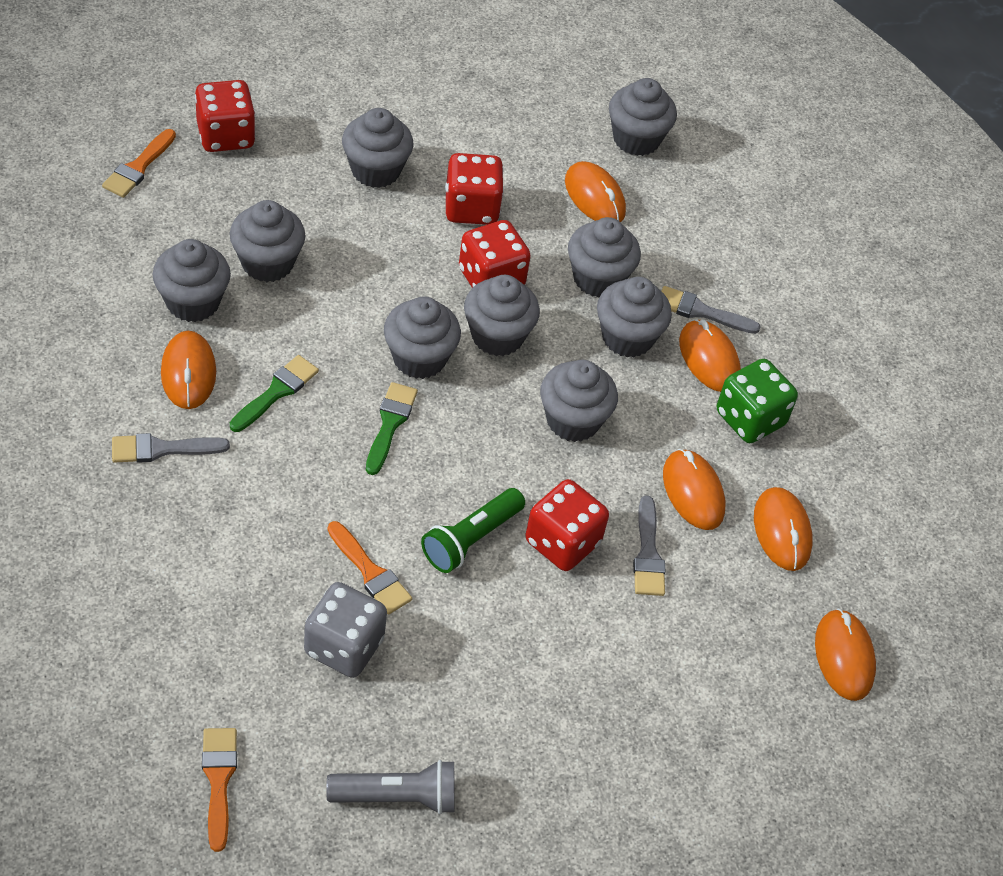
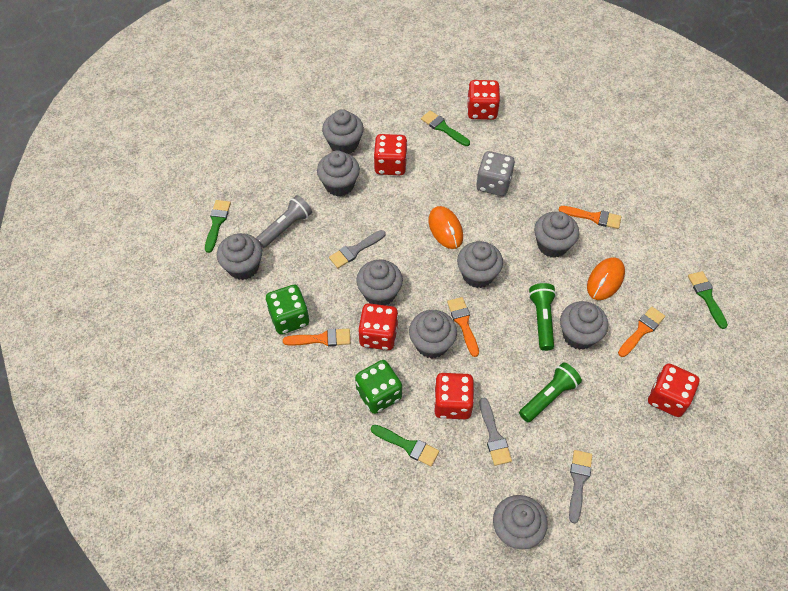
green brush: [230,355,319,432] [366,382,418,475] = 2 -> [205,200,231,253] [371,425,439,466] [421,110,470,146] [688,271,728,329] = 4
green dice: [717,359,798,443] = 1 -> [266,285,309,334] [355,360,402,414] = 2
green flashlight: [421,488,525,573] = 1 -> [519,362,582,422] [529,283,556,351] = 2
orange brush: [102,129,176,198] [202,728,237,852] [328,521,412,614] = 3 -> [283,328,351,346] [447,297,479,357] [559,206,621,229] [618,307,665,357] = 4
orange mouse: [161,331,216,409] [565,161,626,222] [663,449,725,530] [679,319,741,392] [754,487,813,571] [815,608,876,701] = 6 -> [429,206,463,249] [587,257,625,300] = 2
red dice: [195,80,256,152] [445,153,504,225] [459,220,531,288] [526,479,609,571] = 4 -> [358,303,398,350] [374,134,408,175] [434,373,474,419] [467,80,500,120] [648,363,700,417] = 5

